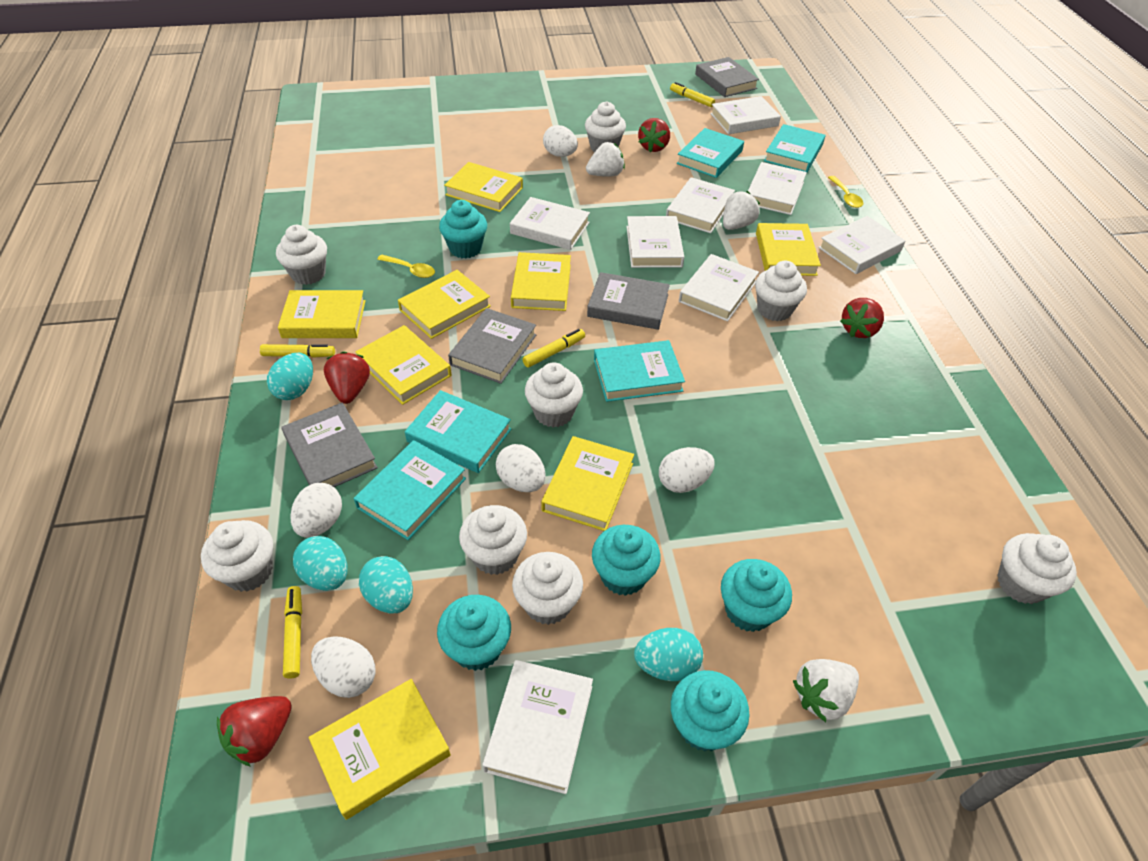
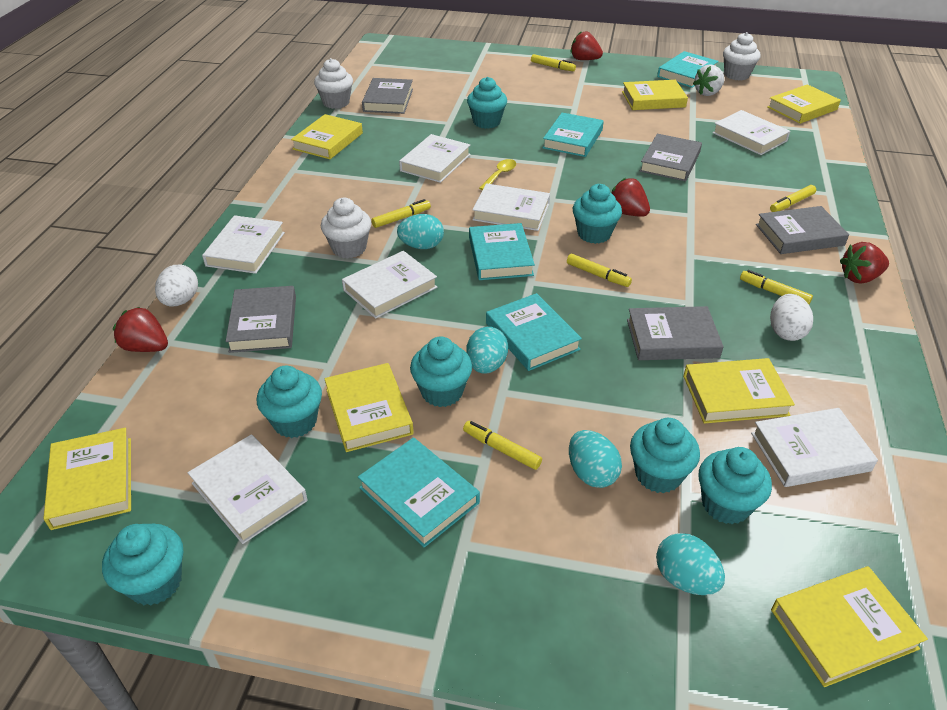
grey book: [281,402,378,487] [448,308,537,384] [587,272,670,330] [695,57,759,97] = 4 -> [226,286,296,353] [362,78,413,114] [627,306,724,360] [640,134,702,182] [756,206,849,254] = 5
turquoise cupcake: [437,595,511,671] [439,200,487,258] [592,525,661,596] [671,670,750,752] [721,559,792,632] = 5 -> [102,524,183,606] [257,366,322,438] [410,336,472,407] [467,77,507,129] [573,184,622,244] [630,418,700,493] [699,447,772,524] = 7
white book: [482,660,593,794] [510,197,590,250] [626,216,684,268] [666,177,735,233] [679,254,759,322] [710,96,781,135] [748,162,807,215] [818,216,905,274] = 8 -> [187,434,308,544] [202,215,285,274] [342,251,437,319] [399,134,471,183] [472,183,550,231] [712,110,790,155] [751,408,878,487] = 7
white cupcake: [201,520,273,592] [276,225,327,285] [459,505,527,575] [512,552,583,625] [525,362,583,427] [585,101,626,152] [755,261,807,321] [997,533,1077,604] = 8 -> [314,58,353,109] [321,198,371,259] [723,32,761,80] = 3
white egg: [290,483,342,538] [311,636,376,698] [496,444,546,492] [543,125,578,157] [659,447,715,493] = 5 -> [155,265,198,306] [770,294,813,341] = 2
white strawberry: [586,142,625,177] [723,191,760,230] [793,659,859,722] = 3 -> [693,64,724,96] = 1
yellow book: [278,290,366,338] [309,679,451,820] [355,325,451,405] [398,270,491,339] [444,162,523,212] [511,252,571,311] [541,436,634,531] [756,223,821,276] = 8 -> [43,428,131,530] [291,114,363,159] [324,363,414,452] [622,80,688,110] [683,358,795,423] [767,84,841,124] [771,566,928,687] = 7
yellow marker: [260,344,335,358] [283,586,302,679] [522,329,585,368] [670,82,715,107] = 4 -> [371,199,431,228] [463,421,542,470] [531,54,576,71] [567,254,632,287] [740,270,813,304] [770,185,816,212] = 6
yellow spoon: [377,255,435,278] [828,176,863,208] = 2 -> [479,159,516,190] = 1

